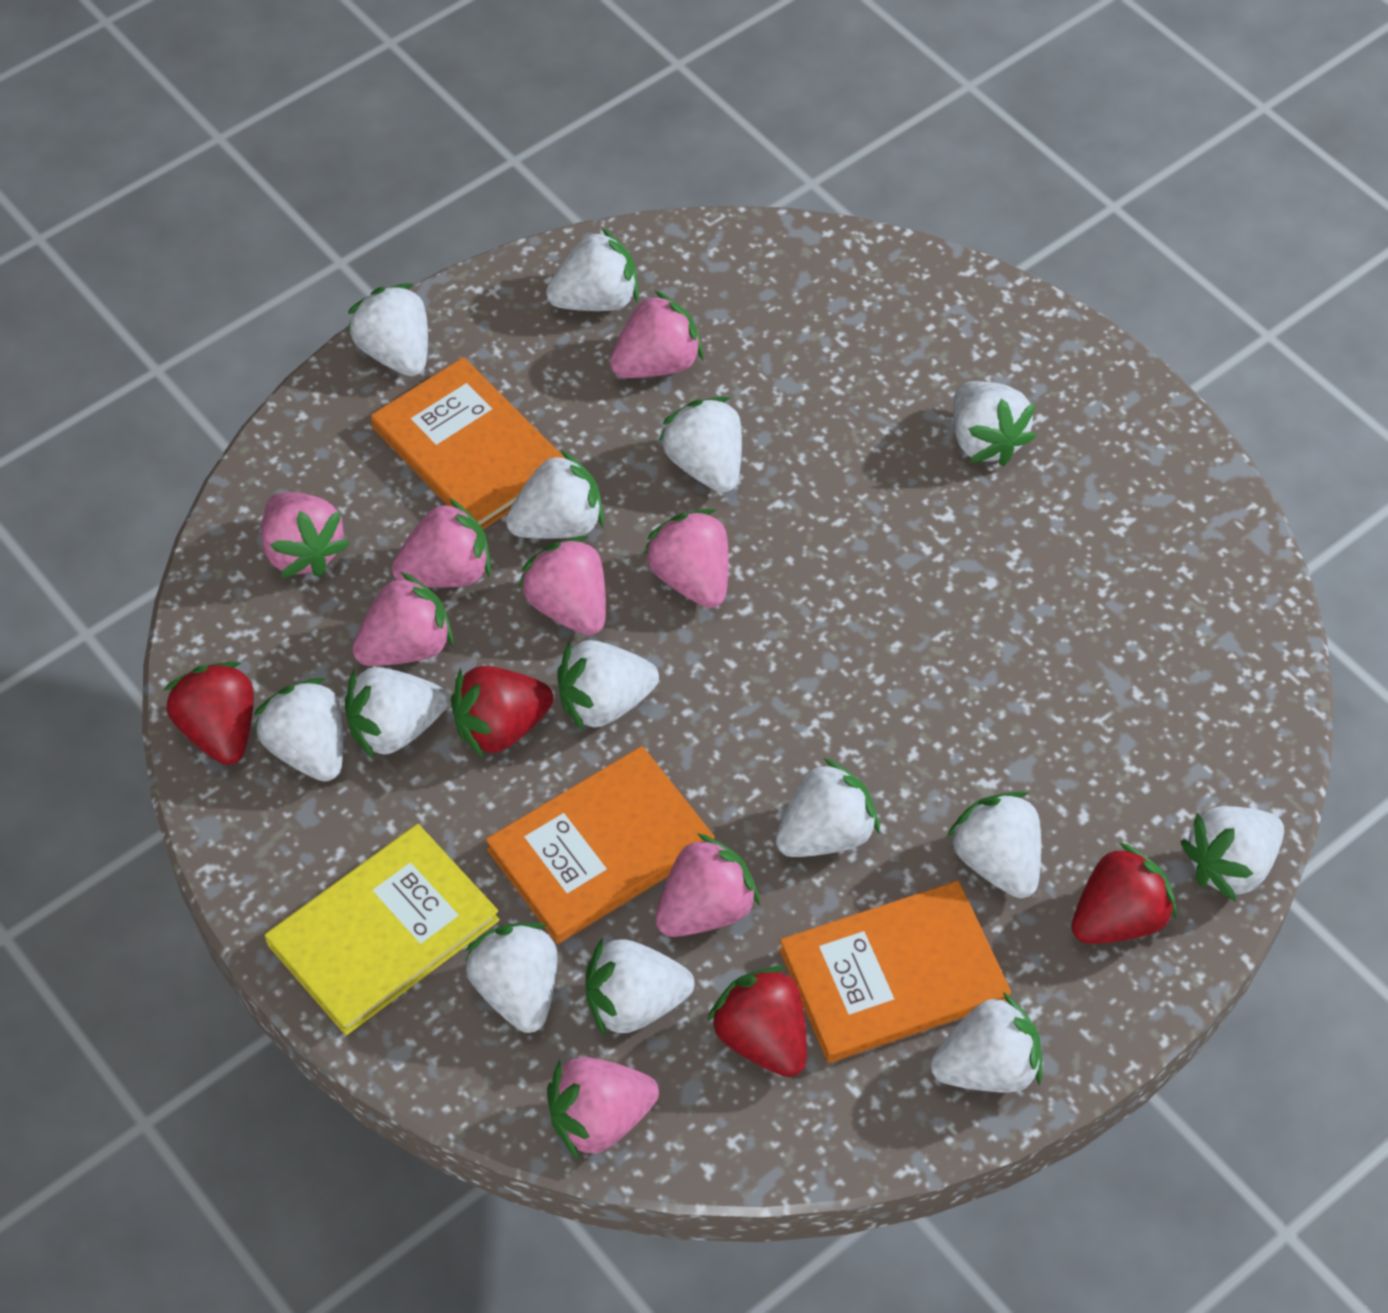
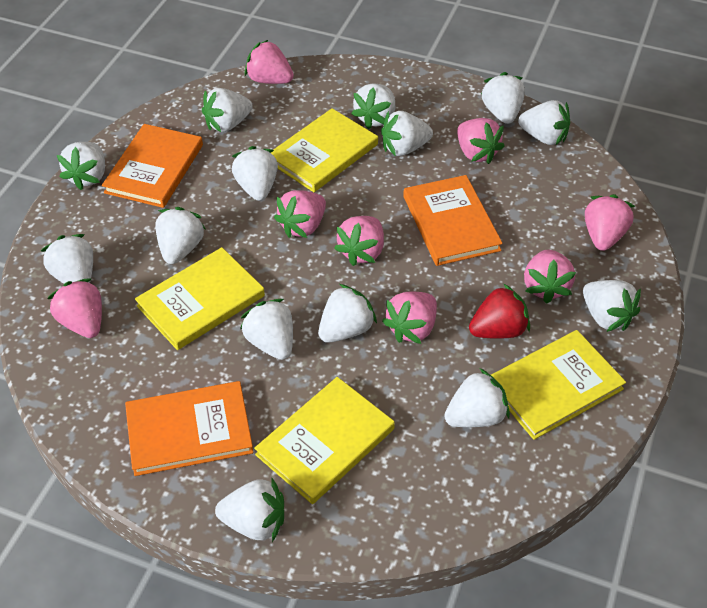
red strawberry: [164,662,254,765] [451,666,553,758] [707,966,807,1077] [1072,842,1177,944] = 4 -> [469,284,530,339] = 1
yellow book: [265,824,499,1035] = 1 -> [135,247,265,350] [254,377,395,504] [271,108,378,192] [491,330,626,440] = 4

